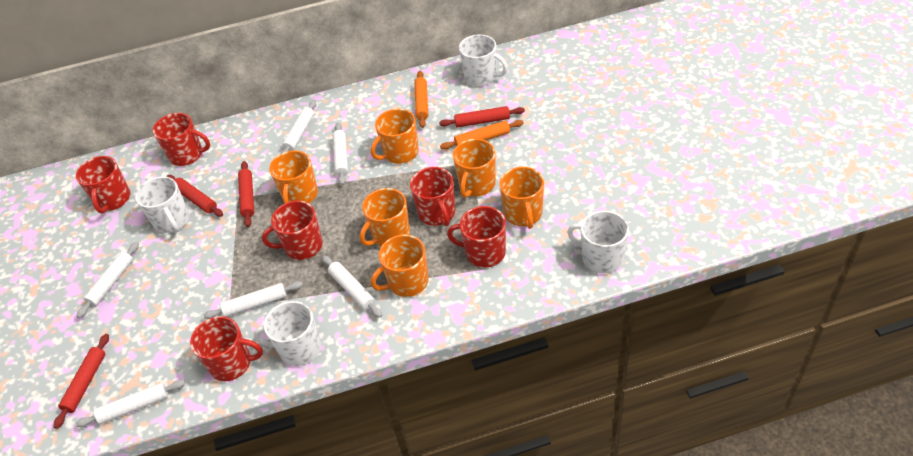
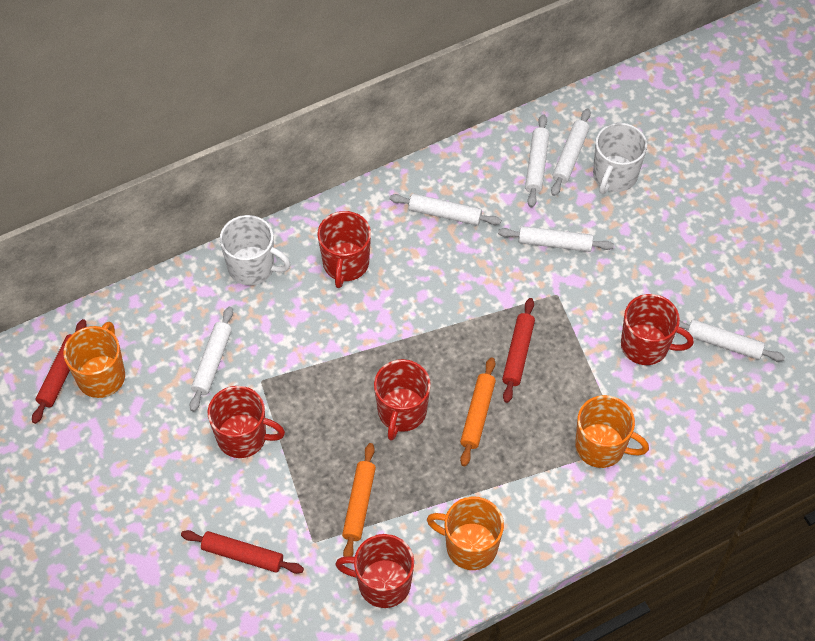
orange mug: [269,150,318,204] [360,188,410,246] [371,109,419,164] [371,235,429,297] [453,139,496,198] [499,167,544,229] = 6 -> [64,322,125,398] [427,497,504,570] [575,395,649,468] = 3
red mug: [76,156,131,213] [153,113,210,166] [190,316,263,381] [262,201,323,260] [410,167,455,226] [447,206,506,268] = 6 -> [208,386,285,458] [317,211,371,288] [335,534,414,608] [374,359,431,441] [621,294,694,365] = 5
red rolling pin: [54,334,109,429] [167,175,223,217] [238,161,254,227] [439,106,525,127] = 4 -> [32,319,86,424] [181,530,304,574] [502,298,535,403] = 3
white mug: [135,176,189,233] [254,301,321,366] [459,34,508,86] [567,211,629,274] = 4 -> [220,215,290,285] [593,123,647,194] = 2

